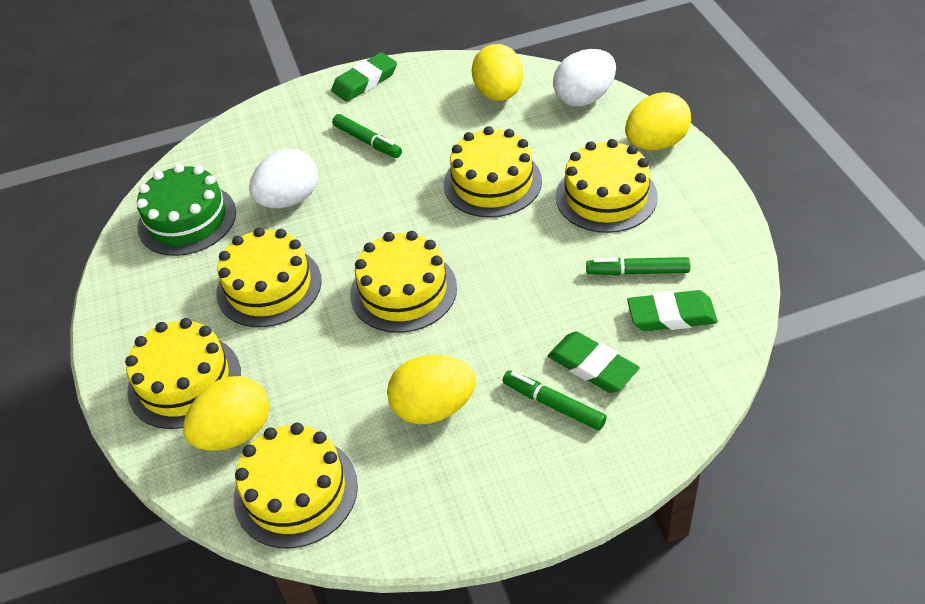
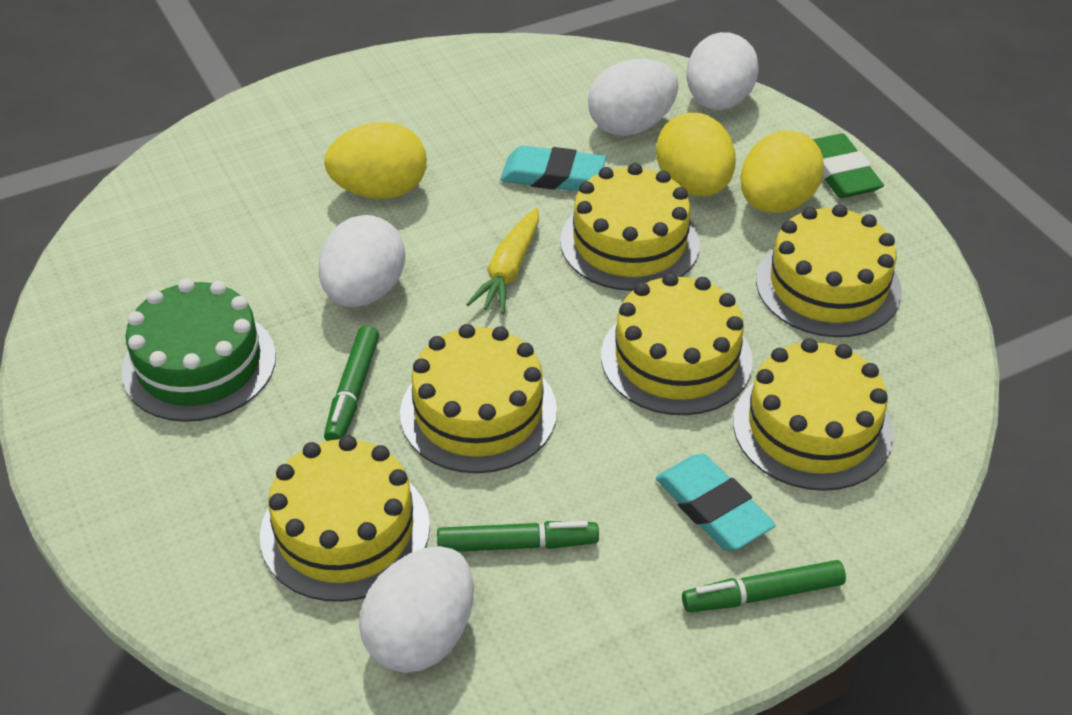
green eraser: [331,52,397,102] [548,331,640,393] [627,290,718,331] = 3 -> [812,133,884,198] = 1
turquoise eraser: none = 0 -> [500,146,606,191] [656,454,776,551] = 2
white egg: [249,149,318,208] [553,49,616,106] = 2 -> [318,215,405,307] [359,546,474,673] [588,59,678,136] [686,32,759,110] = 4
yellow carrot: none = 0 -> [466,208,539,314] = 1
yellow egg: [183,376,269,451] [387,355,476,424] [472,44,523,101] [625,92,691,150] = 4 -> [324,122,427,199] [656,113,736,196] [740,130,824,213] = 3

